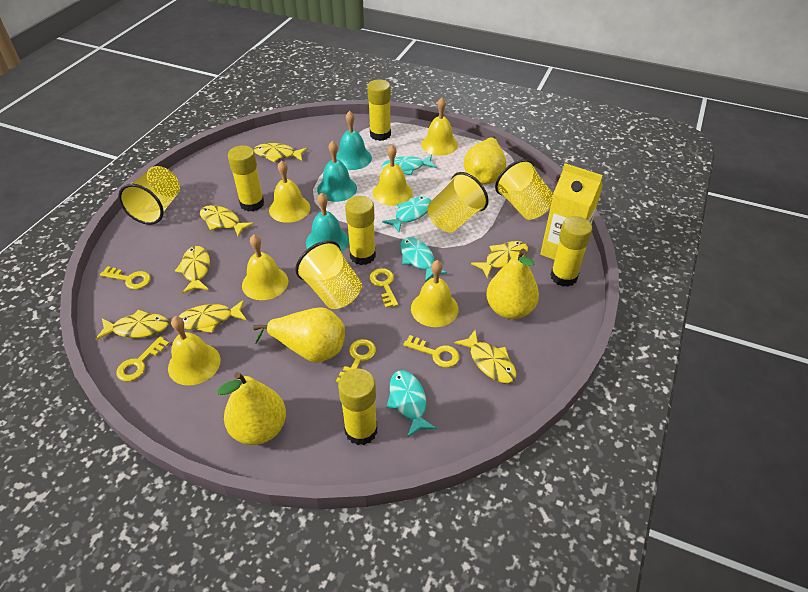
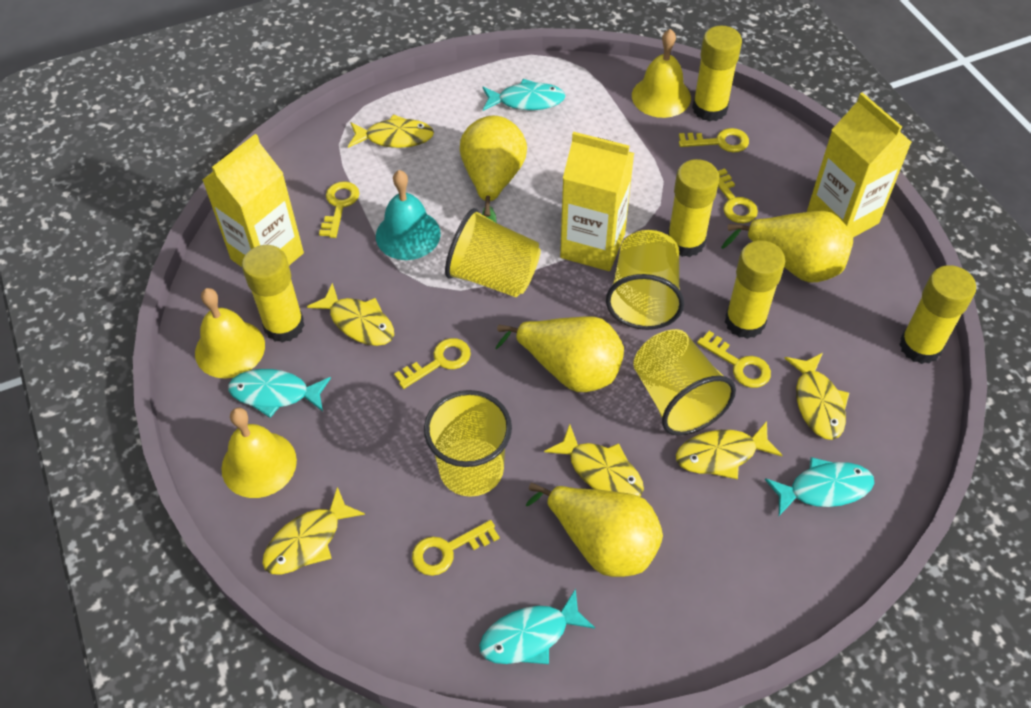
turquoise bell: [306,193,349,252] [317,141,357,202] [336,111,372,170] = 3 -> [376,170,441,260] = 1
yellow bell: [168,316,221,386] [242,234,288,300] [269,160,310,223] [373,145,413,206] [411,260,459,327] [421,98,458,156] = 6 -> [195,288,265,378] [221,407,297,498] [632,29,691,118] = 3
yellow carton: [540,163,603,260] = 1 -> [203,134,304,267] [560,132,634,271] [807,92,912,237] = 3
yellow fish: [96,310,169,340] [175,246,210,294] [178,300,246,333] [200,205,254,237] [254,143,307,162] [454,330,516,383] [471,241,528,278] = 7 -> [262,487,365,575] [307,283,394,346] [348,114,434,148] [544,424,644,497] [676,421,782,479] [784,353,849,440] = 6
yellow key: [100,266,150,290] [116,337,170,382] [336,339,376,383] [370,268,398,308] [403,335,460,368] = 5 -> [319,181,359,238] [394,338,471,389] [412,520,499,576] [679,128,749,152] [697,331,771,388] [718,168,758,223] = 6

